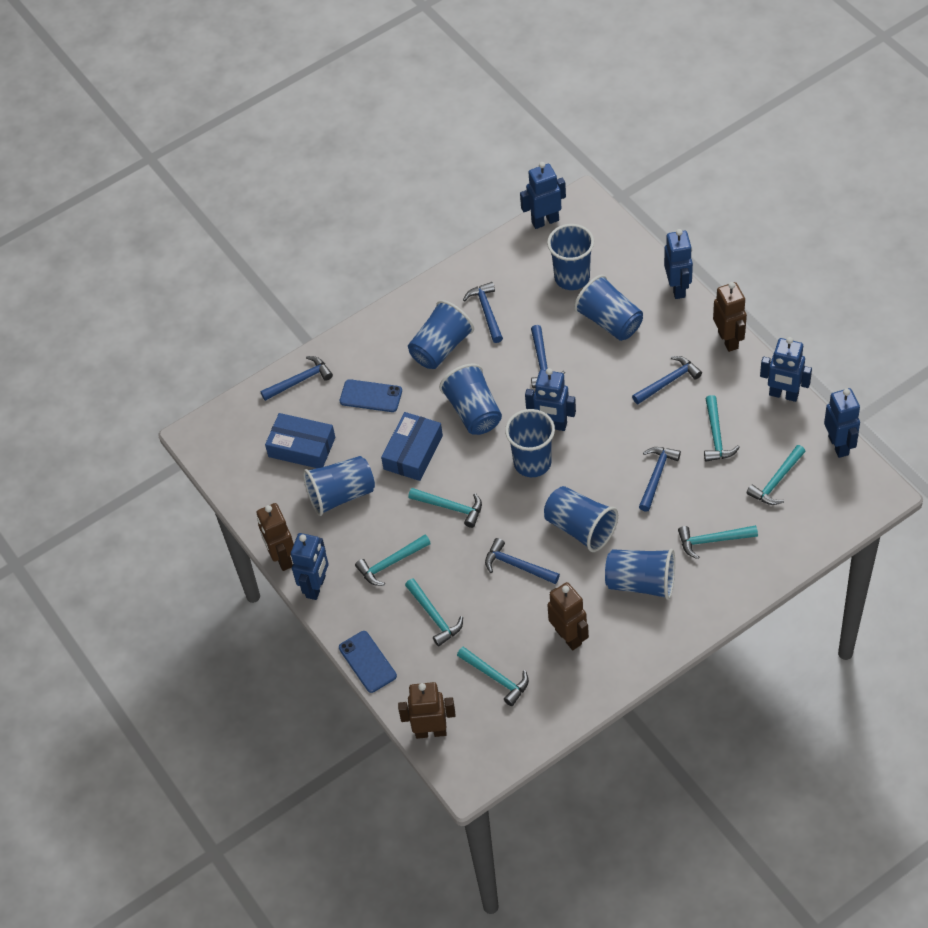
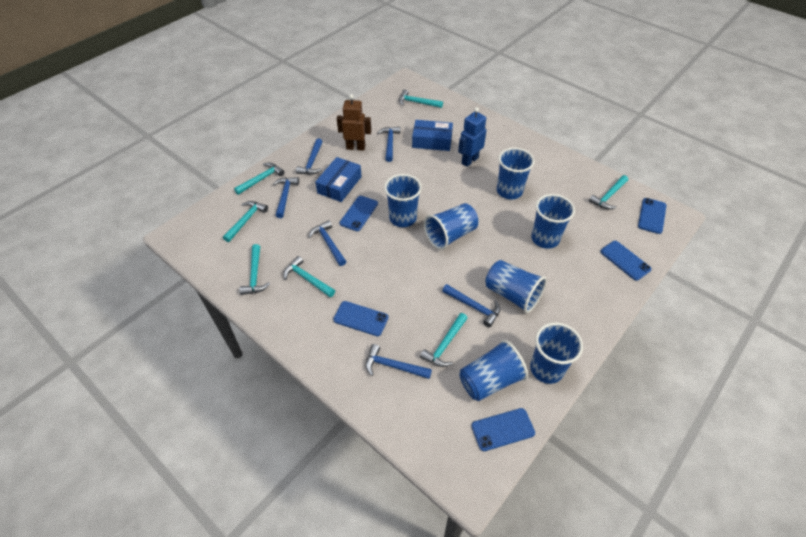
blue cup: [303,456,375,516] [408,300,474,369] [439,364,502,435] [505,409,555,477] [544,486,618,552] [547,224,594,290] [574,275,643,341] [605,549,675,600] = 8 -> [384,174,422,227] [424,203,478,250] [459,340,528,401] [485,260,547,313] [497,147,535,199] [530,322,583,384] [531,194,575,249] = 7
blue phone: [339,631,397,693] [340,379,402,412] = 2 -> [333,301,388,336] [340,196,378,231] [471,408,535,451] [600,241,652,281] [638,198,667,234] = 5
blue robot: [291,533,328,600] [520,162,566,229] [525,368,576,431] [664,229,693,299] [760,337,812,402] [824,388,860,458] = 6 -> [458,107,486,167] = 1
brown robot: [256,503,294,571] [398,682,455,739] [547,582,589,650] [713,282,747,352] = 4 -> [337,94,371,151] = 1

